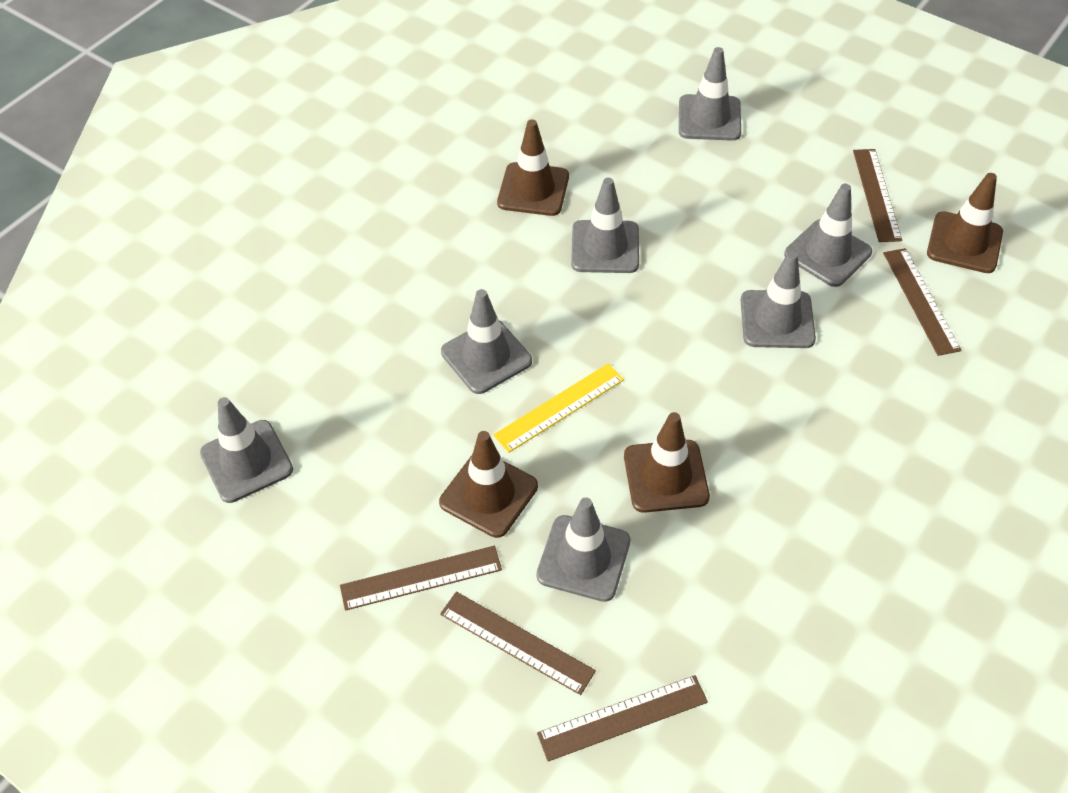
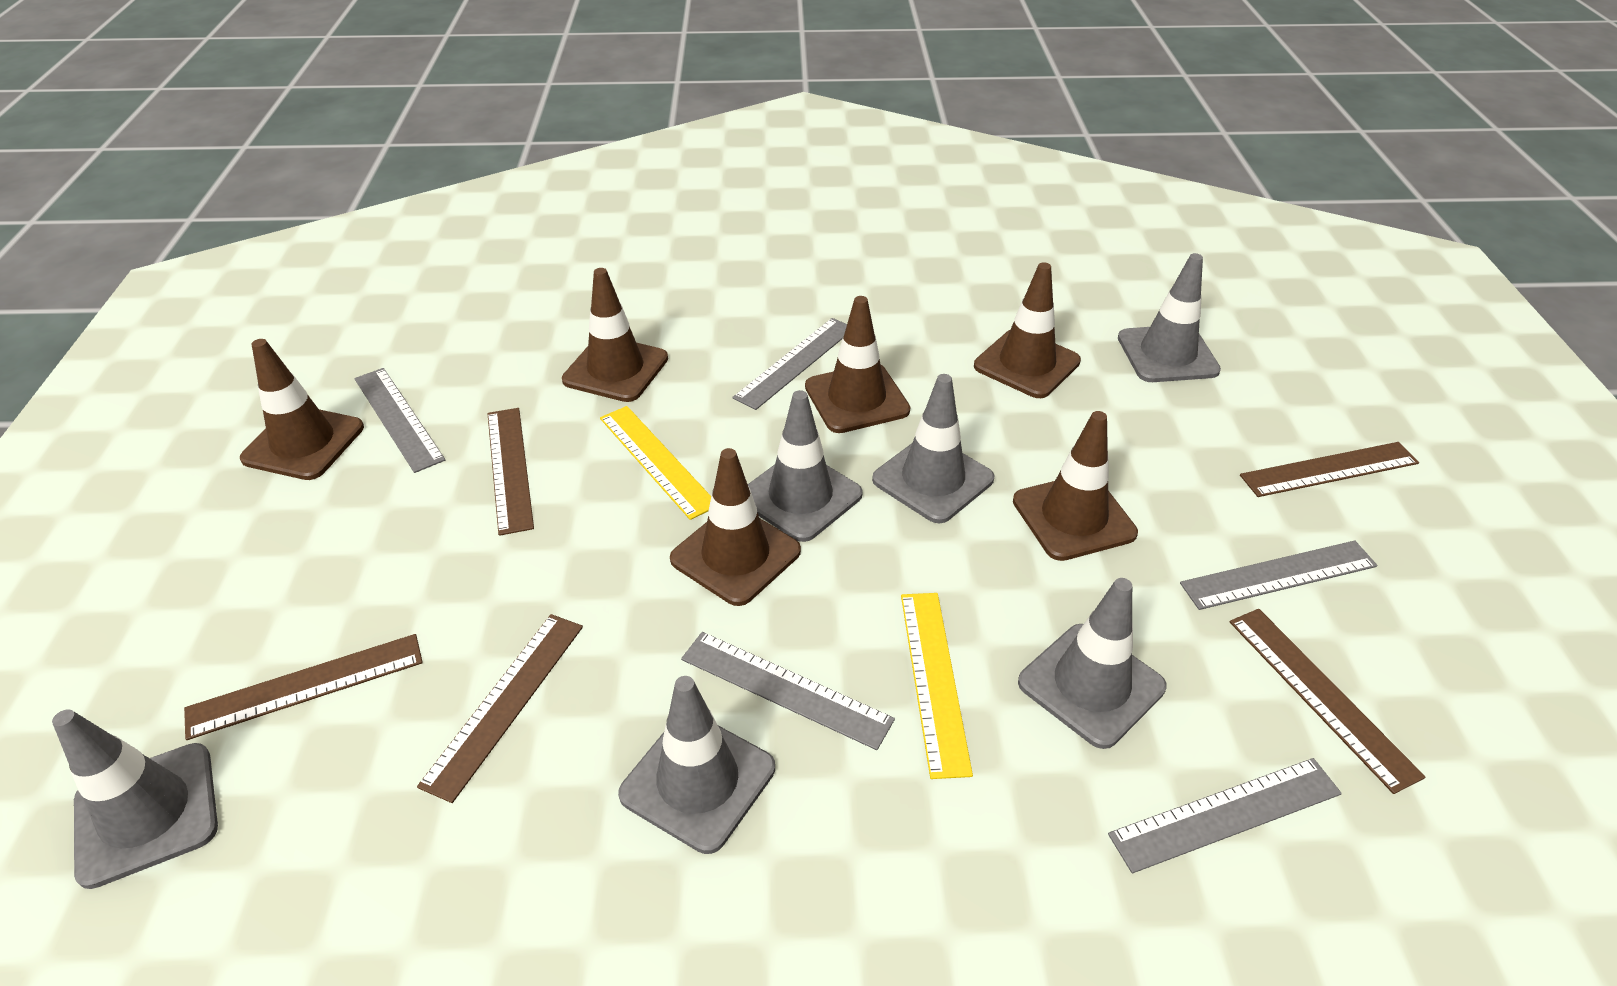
brown traffic cone: [439,431,538,538] [497,119,569,216] [624,412,710,513] [927,173,1003,273] = 4 -> [240,339,364,480] [562,268,668,402] [670,448,801,606] [805,296,910,433] [974,262,1081,398] [1013,411,1138,561] = 6
grey ruler: none = 0 -> [355,368,445,473] [681,632,895,750] [732,318,847,410] [1108,758,1342,873] [1180,540,1377,610] = 5
grey traffic cone: [200,397,293,503] [441,289,532,394] [536,497,630,602] [571,177,639,273] [679,47,741,141] [741,251,816,348] [784,184,872,287] = 7 -> [52,709,218,889] [618,676,775,854] [748,390,863,542] [872,374,994,523] [1018,578,1167,749] [1118,253,1221,382] = 6
yellow ruler: [493,363,624,453] = 1 -> [600,406,711,520] [901,593,973,779] = 2

